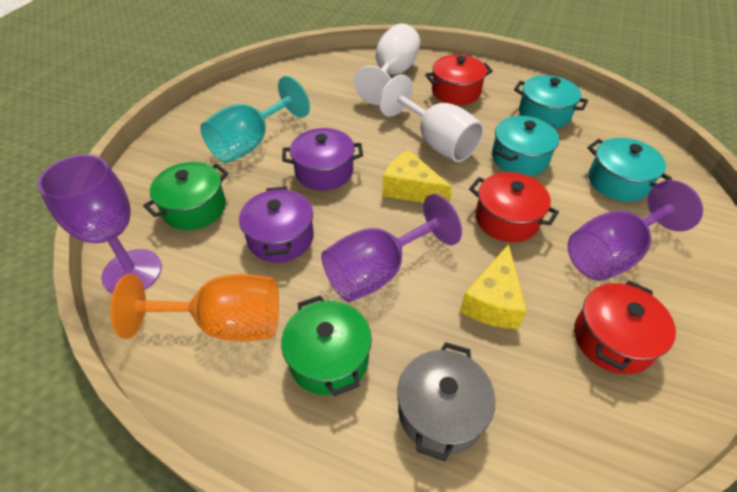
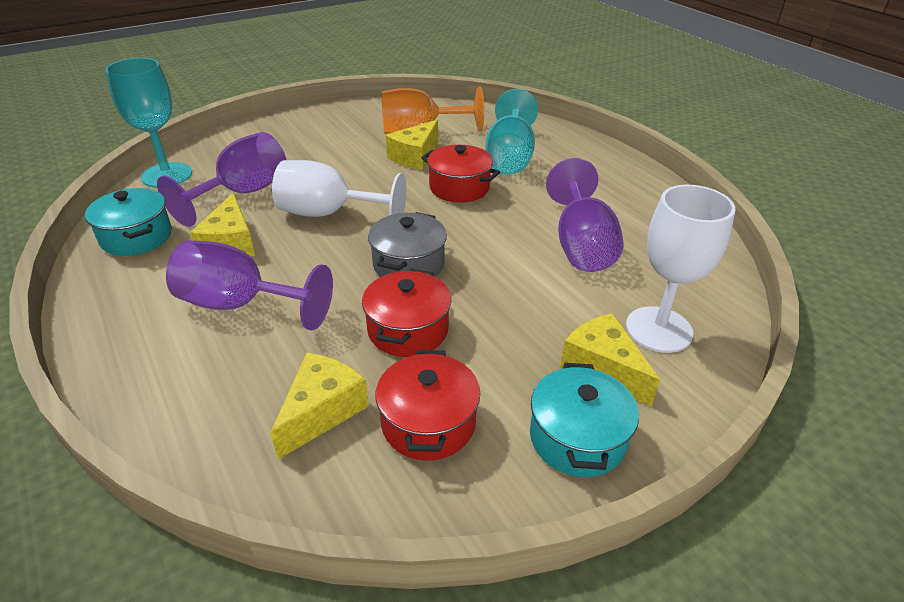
green pot: [143,162,229,230] [281,295,372,396] = 2 -> none = 0
purple pot: [239,187,314,263] [282,128,363,190] = 2 -> none = 0
turquoise goblet: [200,76,310,163] = 1 -> [105,58,192,188] [486,89,538,174] = 2
turquoise pot: [492,116,559,176] [514,75,588,129] [587,138,672,202] = 3 -> [85,188,172,256] [530,363,639,477] = 2
yellow cheese: [382,150,452,203] [460,244,527,329] = 2 -> [191,193,255,257] [270,353,369,459] [386,120,438,170] [560,313,660,406] = 4

